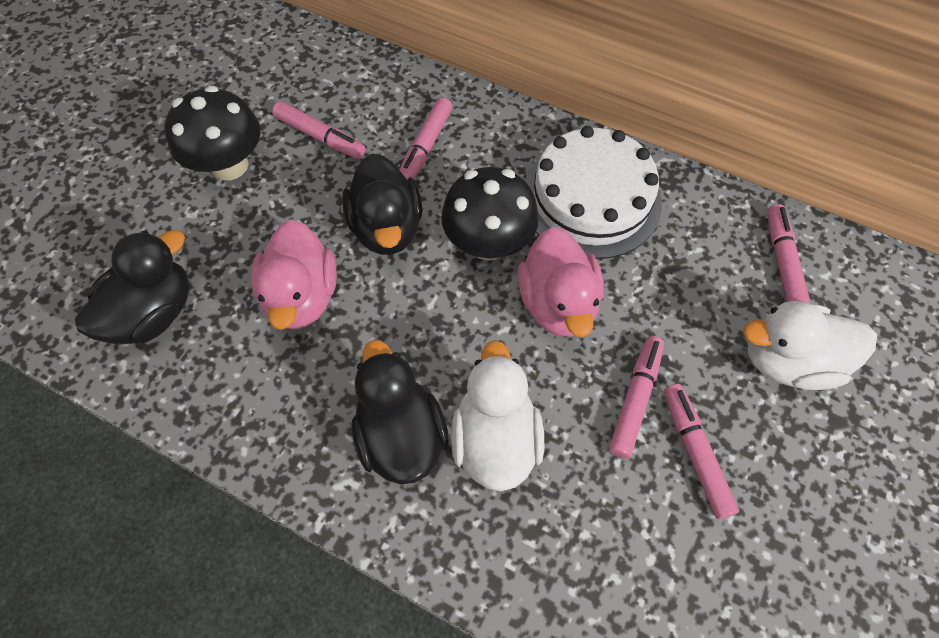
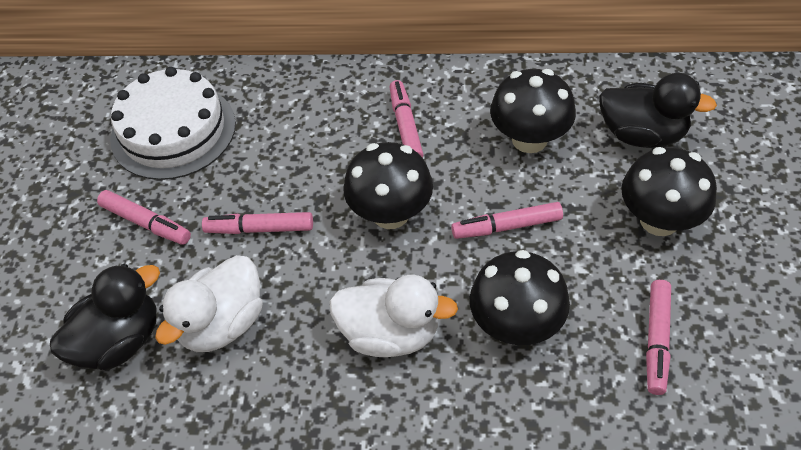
black duck: [75,230,190,344] [342,153,422,255] [352,340,449,484] = 3 -> [50,264,160,371] [599,73,717,148] = 2
black mushroom: [164,86,260,181] [441,167,539,261] = 2 -> [343,142,433,229] [470,250,570,345] [490,69,576,153] [621,147,717,236] = 4
pink duck: [251,220,337,330] [518,227,604,337] = 2 -> none = 0

